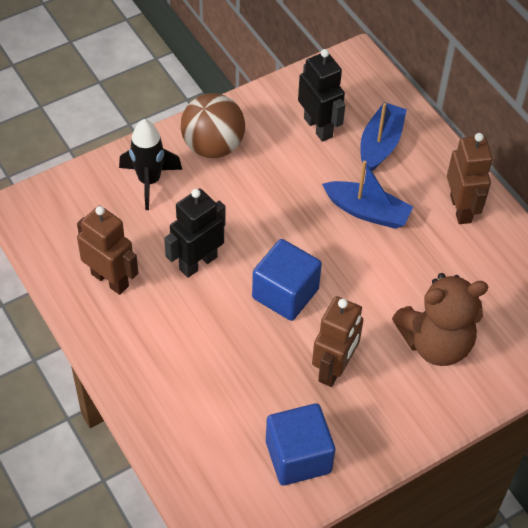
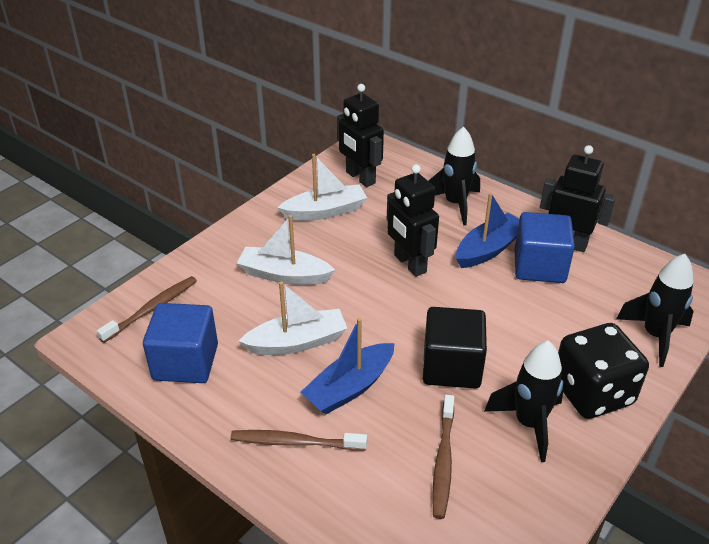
black cube: none = 0 -> [423,307,487,389] = 1
black dice: none = 0 -> [558,323,649,419] = 1
black robot: [164,189,226,278] [298,49,345,142] = 2 -> [337,84,384,187] [387,164,439,277] [540,145,616,252] = 3
black rocket: [119,119,182,210] = 1 -> [428,126,480,226] [484,340,564,462] [616,254,694,367] = 3
brown ball: [181,93,245,158] = 1 -> none = 0
brown robot: [77,206,139,295] [312,296,363,387] [447,133,493,224] = 3 -> none = 0
brown teddy bear: [392,273,488,366] = 1 -> none = 0
brown toothbrush: none = 0 -> [97,276,197,343] [230,430,367,451] [432,395,454,519] = 3
white boat: none = 0 -> [237,215,335,285] [238,282,348,355] [278,154,367,221] = 3

